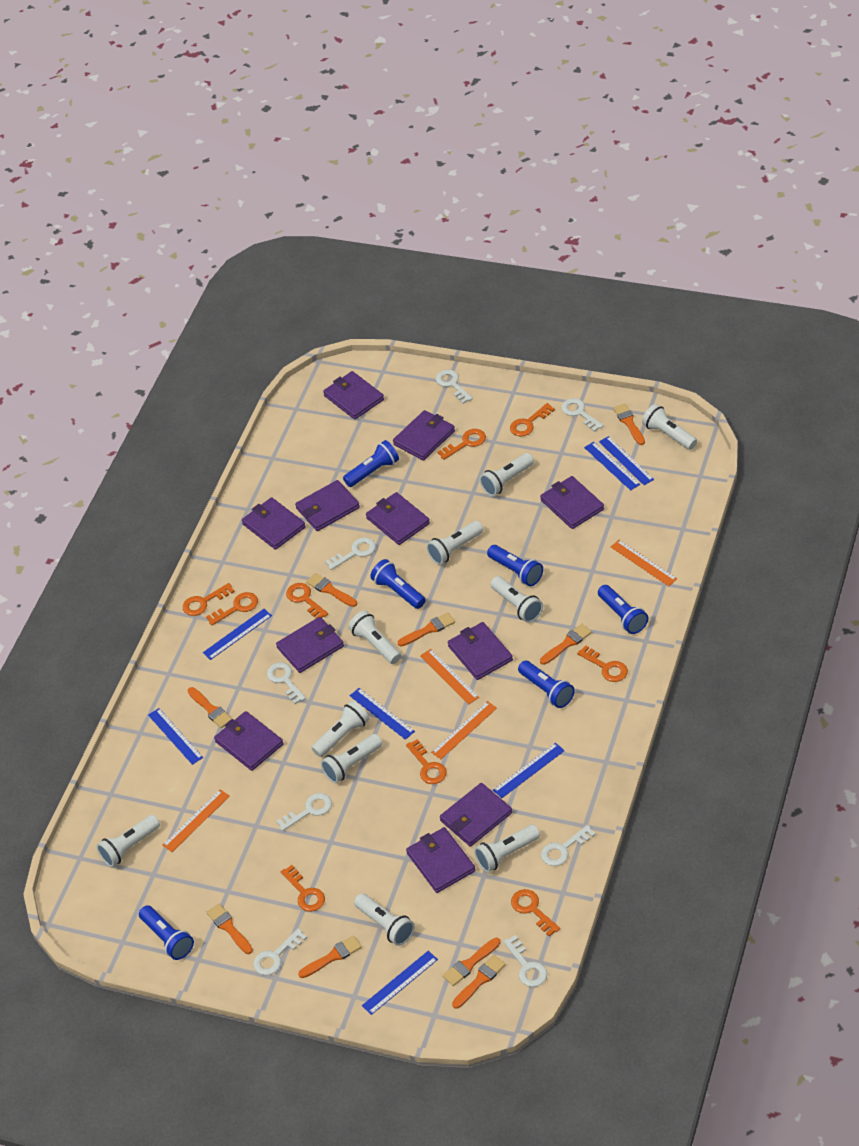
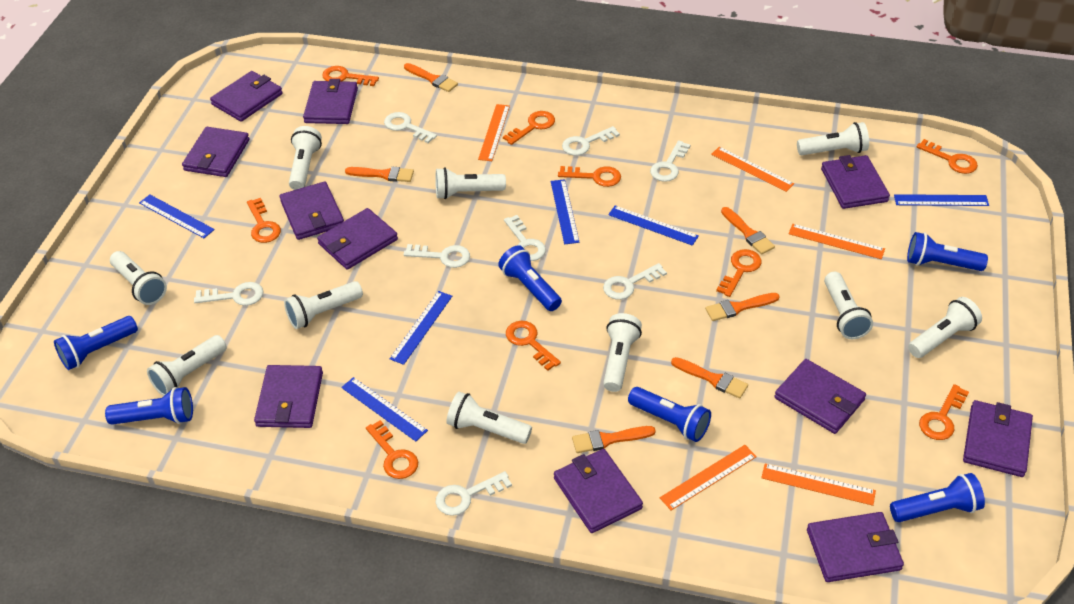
blue ruler: [148,708,203,765] [203,609,272,660] [350,688,415,740] [362,951,438,1015] [493,743,565,798] [584,442,640,490] [599,436,654,485] = 7 -> [139,194,215,238] [341,377,428,441] [390,291,452,365] [551,179,579,244] [608,205,699,246] [894,194,989,206] = 6
orange brush: [188,687,232,728] [207,904,253,954] [298,935,362,978] [306,573,357,607] [397,612,455,646] [443,938,500,986] [452,955,506,1009] [540,624,592,665] [613,403,645,445] = 9 -> [345,166,414,182] [404,63,458,92] [572,426,656,453] [671,357,748,398] [705,293,780,321] [721,207,775,255] = 6
orange ruler: [162,789,230,852] [420,649,479,704] [431,701,497,759] [611,540,677,586] = 4 -> [478,104,510,161] [660,445,757,510] [711,147,794,192] [761,464,876,506] [789,224,885,259] = 5

